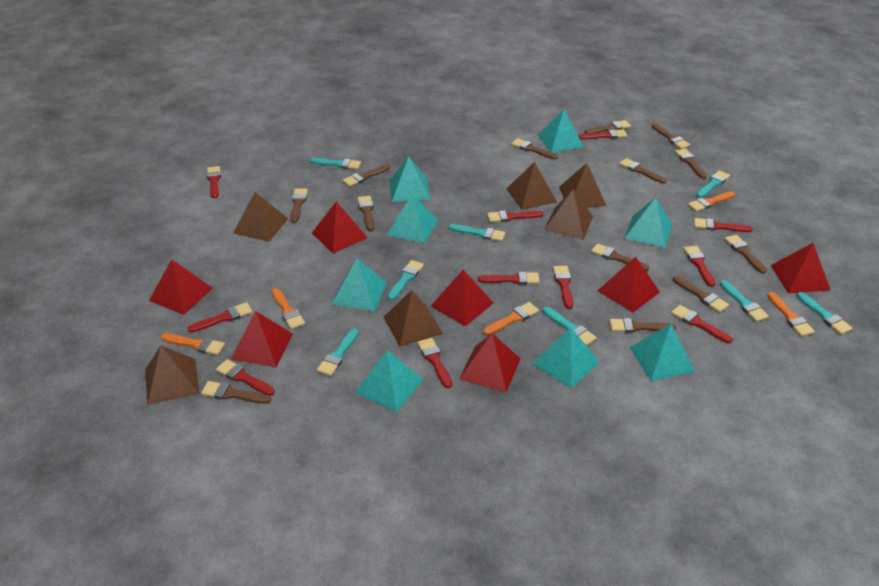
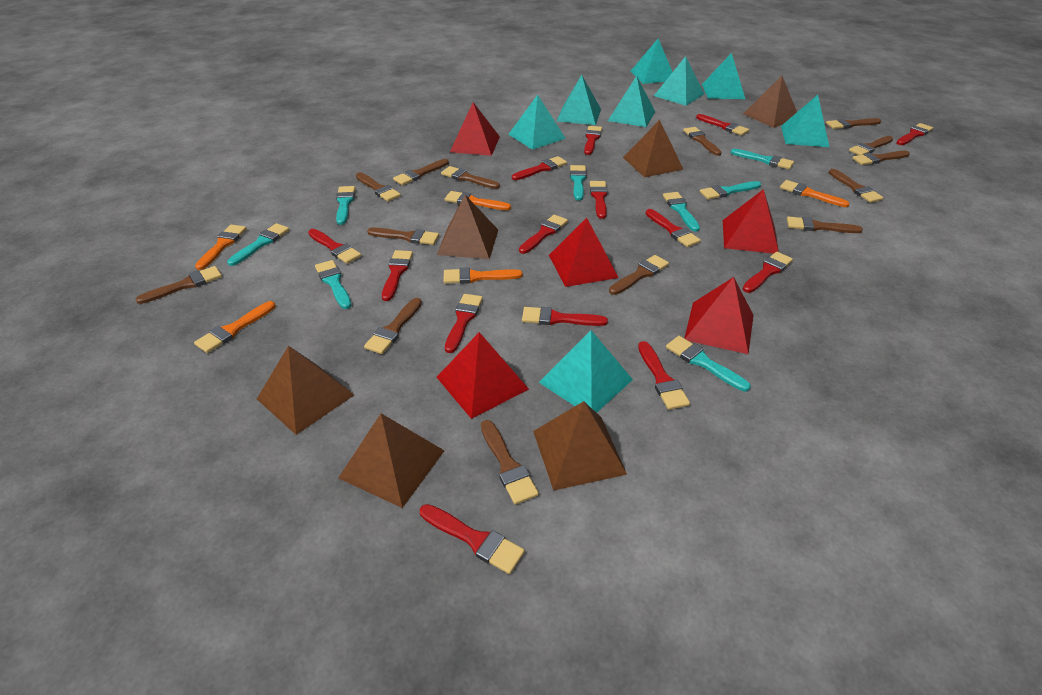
brown brush: [201,381,271,404] [291,188,308,223] [343,164,390,187] [358,196,374,231] [511,138,558,160] [585,120,631,134] [591,243,649,271] [610,318,676,333] [619,158,667,184] [652,124,690,149] [673,276,729,312] [675,148,707,179] [725,235,767,274] = 13 -> [136,266,222,304] [356,172,401,201] [364,298,422,354] [367,228,439,245] [393,159,449,185] [441,166,500,189] [481,420,539,505] [609,255,669,295] [683,127,722,156] [787,216,863,233] [826,118,881,129] [829,169,883,203] [849,136,893,155] [852,151,910,165] = 14
red brush: [187,302,252,332] [207,166,221,198] [216,359,275,396] [417,338,452,388] [478,272,540,284] [487,210,543,222] [553,266,573,309] [578,129,627,140] [671,305,733,343] [684,246,715,287] [694,218,753,232] = 11 -> [308,229,361,264] [382,250,413,301] [420,504,525,574] [445,294,483,353] [512,156,567,180] [519,215,568,254] [522,307,608,326] [584,126,602,155] [590,181,608,219] [638,341,690,410] [646,209,701,247] [696,114,749,136] [743,252,793,293] [896,123,933,145] = 14
red pyramid: [149,259,213,315] [231,311,293,367] [312,201,368,253] [431,270,493,327] [459,333,520,392] [598,256,660,313] [771,243,830,293] = 7 -> [437,332,529,419] [450,102,500,156] [549,218,619,287] [684,277,754,354] [723,189,779,254] = 5

